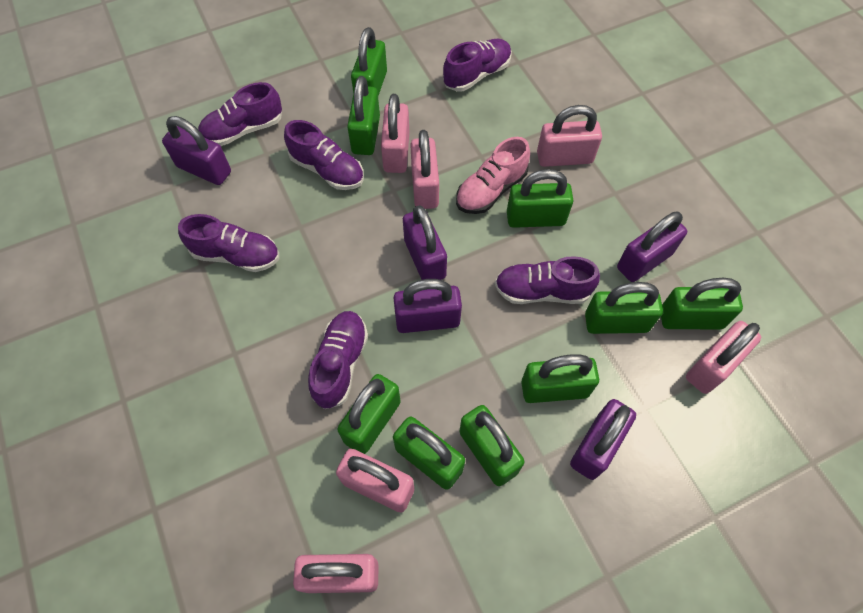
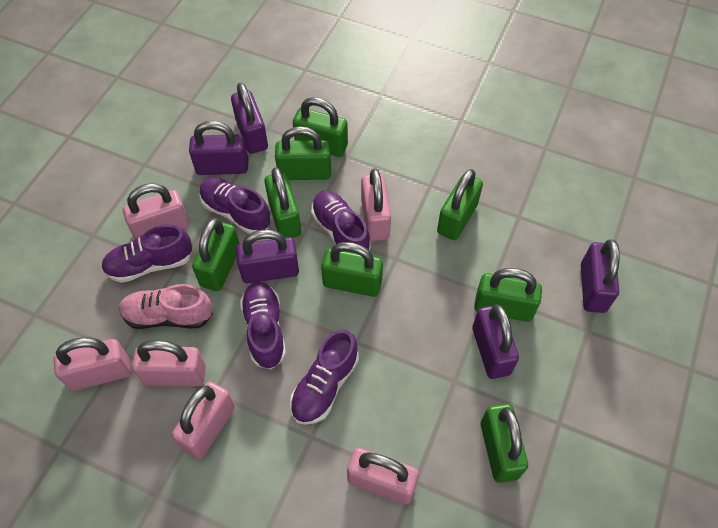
green padlock: [337,374,401,454] [347,76,380,155] [351,27,387,96] [393,417,465,490] [459,405,525,486] [507,169,573,228] [521,354,599,403] [585,282,663,334] [661,278,743,330] = 9 -> [192,218,240,291] [264,167,301,238] [275,126,331,180] [293,97,348,157] [321,242,383,297] [437,169,483,240] [474,268,542,322] [481,404,528,483] = 8
purple shoe: [178,214,279,272] [198,82,282,146] [284,120,364,190] [308,311,368,409] [443,39,512,92] [495,256,600,304] = 6 -> [101,225,193,283] [199,178,271,234] [240,282,286,369] [290,329,359,425] [311,191,371,253] = 5

